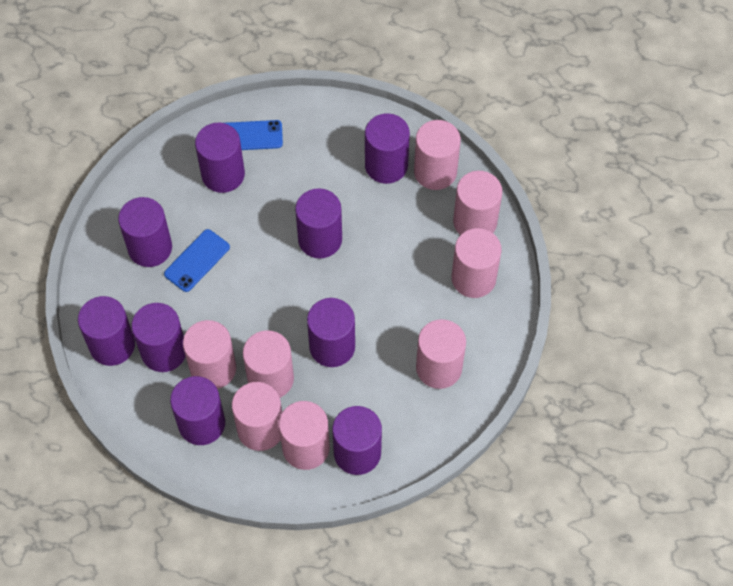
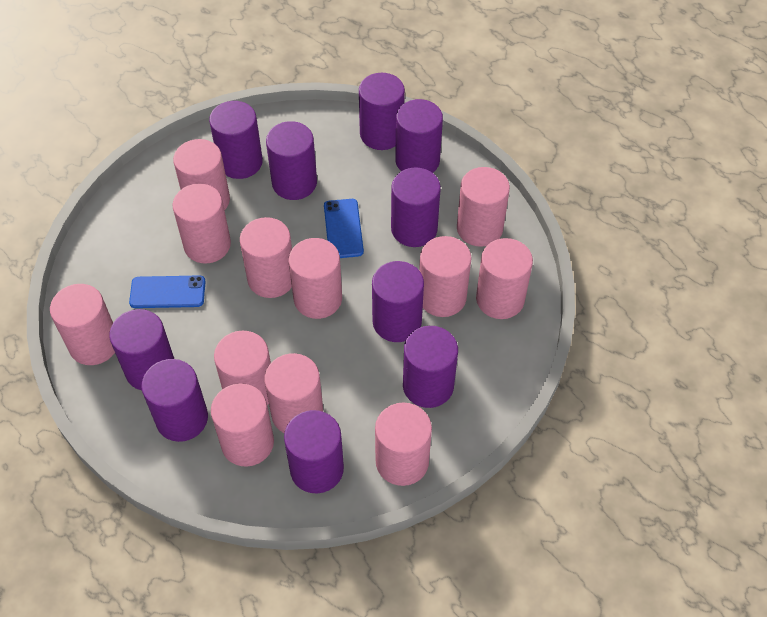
pink cylinder: [183,320,236,389] [232,382,282,451] [243,330,294,398] [279,401,330,470] [414,120,461,190] [416,319,466,389] [451,228,502,298] [453,171,502,235] = 8 -> [50,284,115,365] [173,139,230,210] [173,183,231,264] [211,383,274,467] [214,331,271,405] [240,217,292,298] [264,353,323,433] [288,238,342,319] [375,403,432,486] [419,236,472,317] [457,167,510,247] [476,238,533,319] = 12
purple cylinder: [78,296,135,366] [118,197,172,267] [132,303,186,372] [170,376,225,445] [195,123,245,193] [295,188,342,258] [307,298,355,367] [332,406,382,475] [365,113,410,184] = 9 -> [109,309,174,390] [141,359,208,442] [209,101,263,179] [266,121,317,200] [284,410,344,493] [359,73,405,150] [372,261,424,342] [391,168,441,247] [395,99,443,173] [403,326,458,408] = 10

